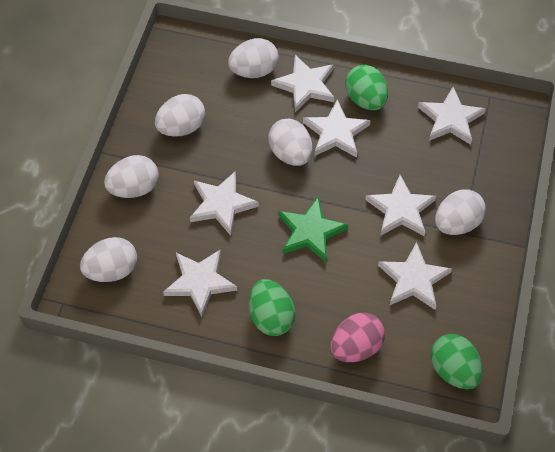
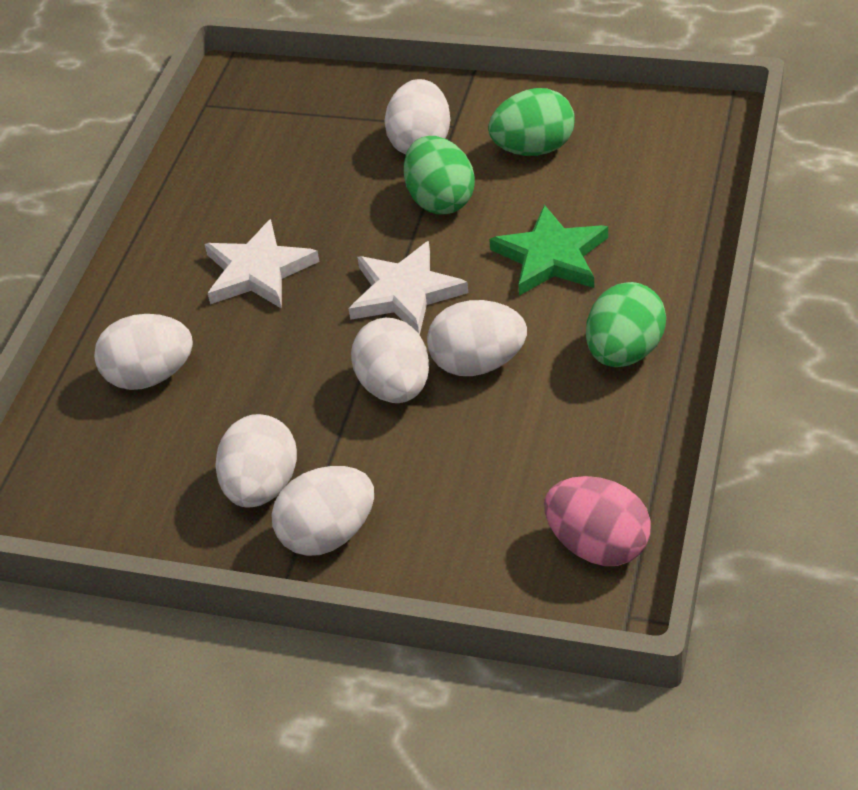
white star: [163,249,237,317] [190,171,259,236] [271,55,334,112] [303,99,371,158] [365,175,436,236] [378,242,452,310] [418,87,486,145] = 7 -> [205,219,319,309] [348,241,468,335] = 2

